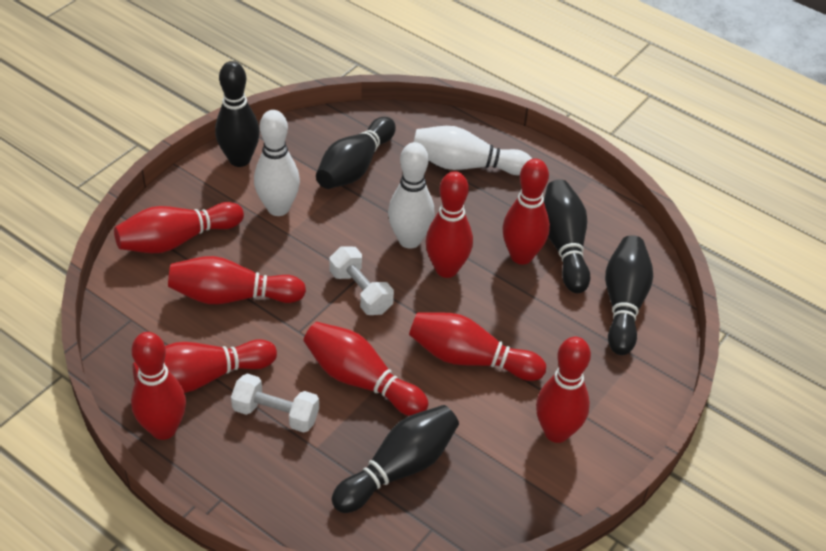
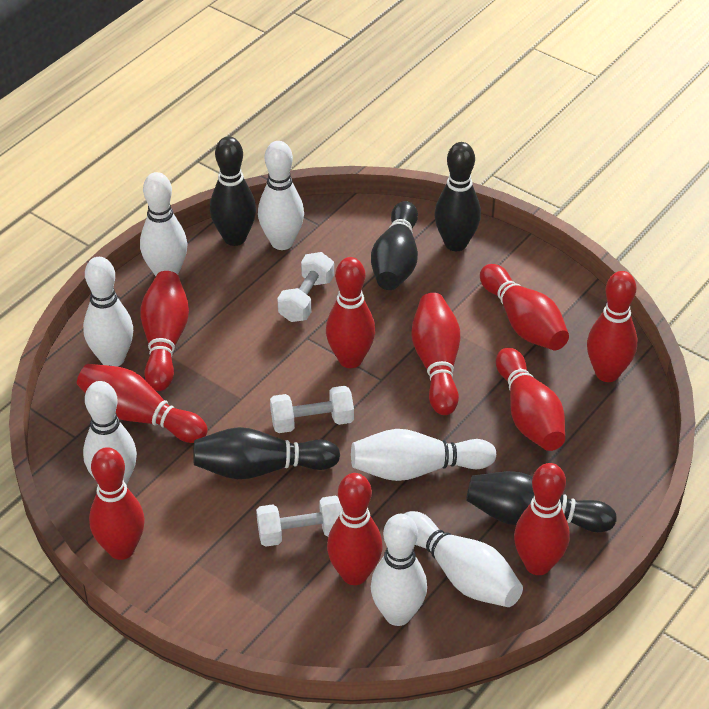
red bowling pin: [114,202,244,253] [131,332,186,440] [133,339,277,393] [168,256,306,304] [303,322,428,416] [409,312,546,381] [425,171,473,278] [502,159,550,264] [536,337,591,443] = 9 -> [77,364,208,443] [89,447,145,560] [140,271,189,391] [326,257,375,368] [327,473,382,585] [411,293,460,415] [480,264,569,350] [496,347,565,451] [514,463,570,575] [587,271,637,382] = 10
white bowling pin: [254,110,300,216] [388,142,435,249] [413,126,532,175] = 3 -> [83,257,133,367] [83,381,137,485] [140,172,187,276] [258,141,304,250] [351,429,496,481] [371,514,427,626] [404,511,523,607] = 7
white dumbbell: [231,374,319,433] [329,247,394,315] = 2 -> [256,496,342,547] [270,386,354,433] [277,252,334,322] = 3

